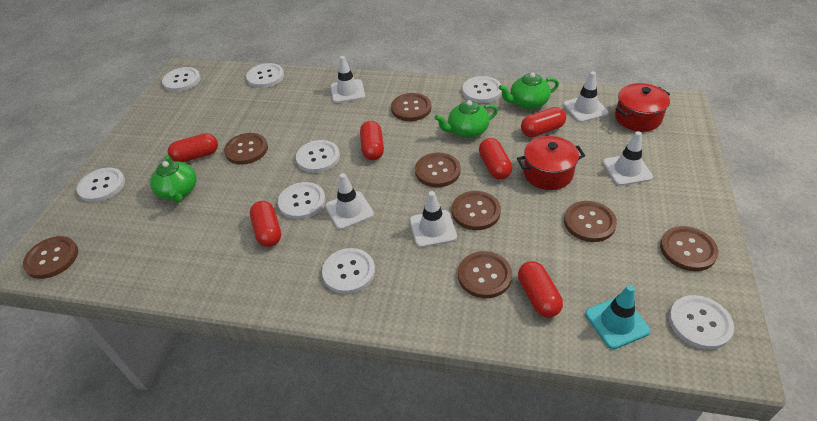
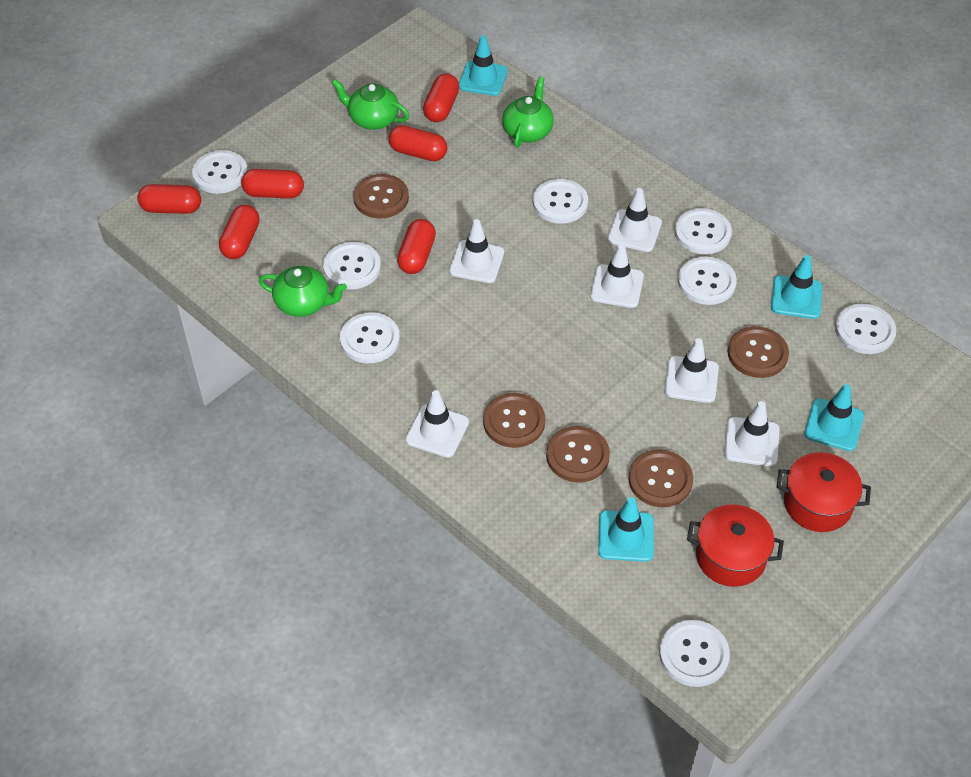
brown button: [23,236,78,279] [224,133,268,165] [391,93,431,121] [415,152,461,187] [452,191,501,230] [458,251,512,298] [564,201,617,242] [660,226,719,271] = 8 -> [353,174,409,218] [483,393,545,448] [546,426,610,483] [628,450,693,507] [728,326,789,378] = 5
turquoise traffic cone: [585,285,650,349] = 1 -> [459,35,508,96] [598,497,654,562] [771,255,823,319] [804,384,864,451] = 4
white traffic cone: [325,173,374,230] [331,56,365,103] [410,191,457,248] [563,71,608,122] [603,131,653,186] = 5 -> [405,390,469,458] [449,219,504,283] [590,244,644,308] [607,188,662,252] [664,338,719,403] [724,401,780,467] = 6

